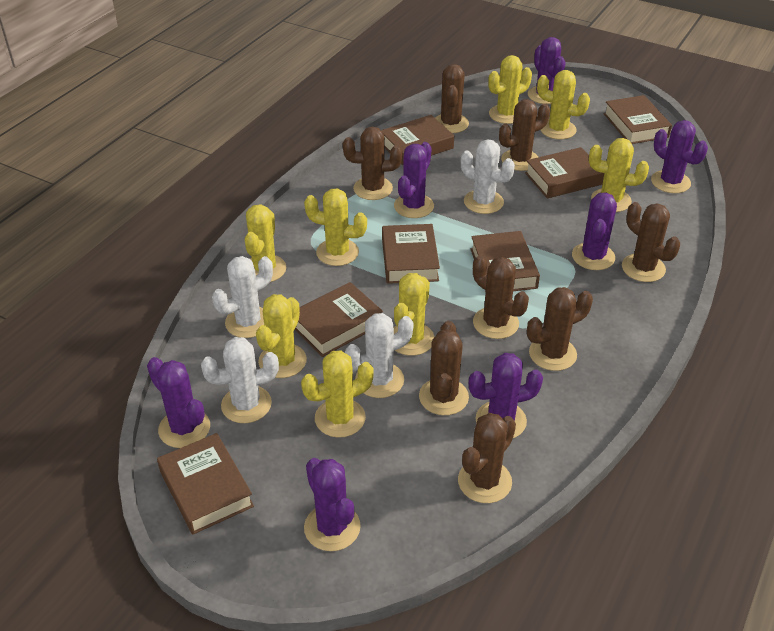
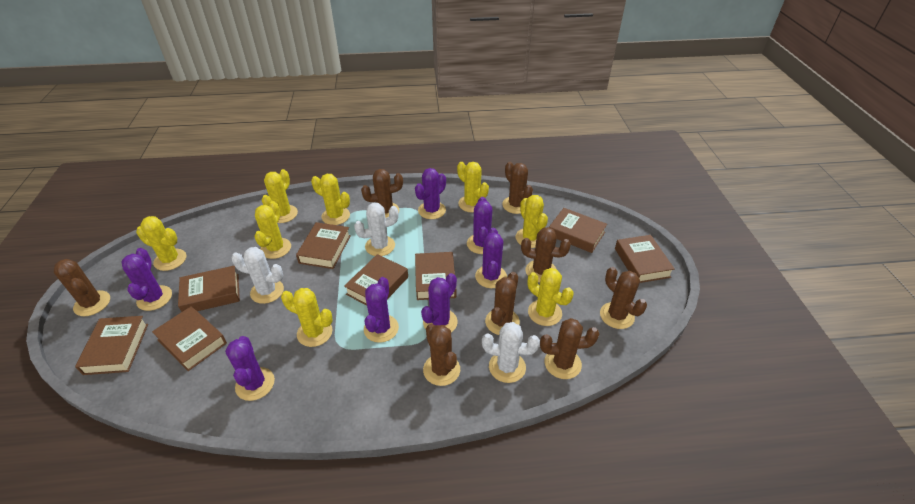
brown book: [157,433,254,535] [295,282,383,357] [381,115,454,165] [382,224,440,284] [470,231,540,292] [525,147,604,199] [604,95,672,144] = 7 -> [75,316,148,375] [152,306,227,371] [178,266,240,312] [296,222,351,269] [344,254,408,306] [415,252,456,300] [549,208,607,253] [615,235,675,283] = 8
white cactus: [201,337,279,423] [212,256,273,338] [345,313,414,398] [461,140,515,214] = 4 -> [231,247,284,304] [354,203,399,256] [482,322,540,383] = 3

